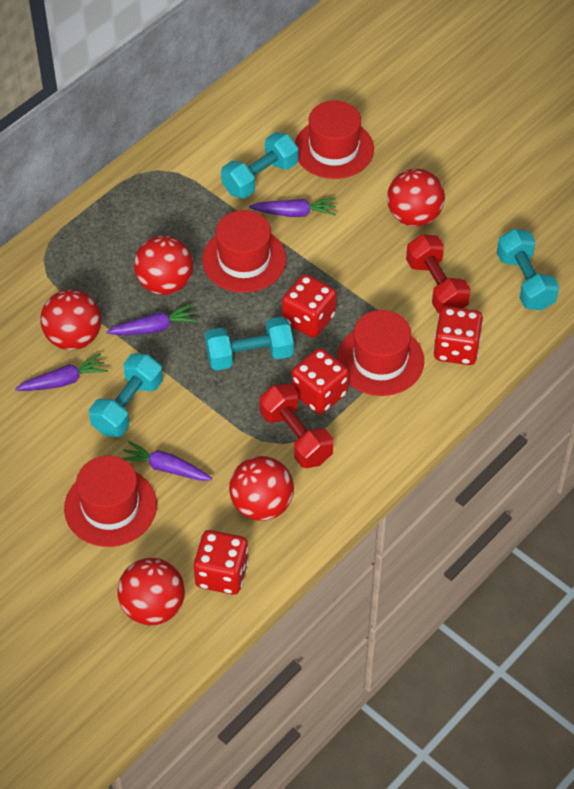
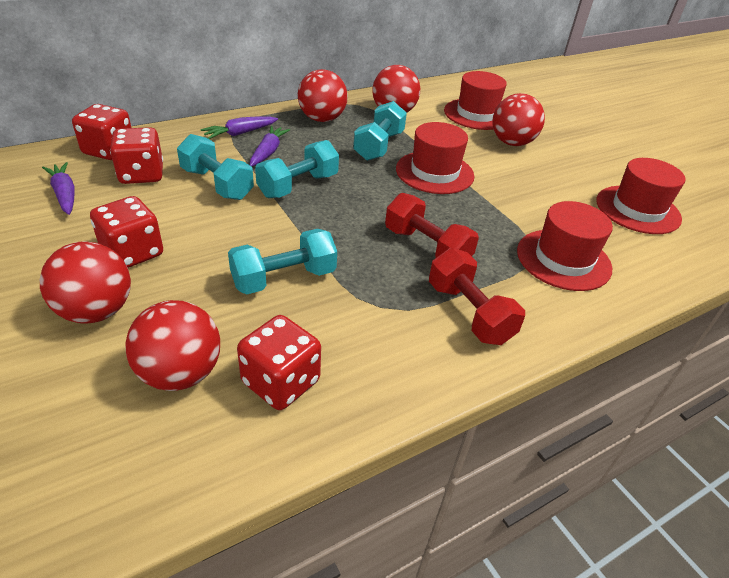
purple carrot: [15,353,108,391] [107,304,198,335] [122,440,212,481] [249,198,336,217] = 4 -> [42,162,75,215] [200,116,278,139] [250,126,290,166] = 3

